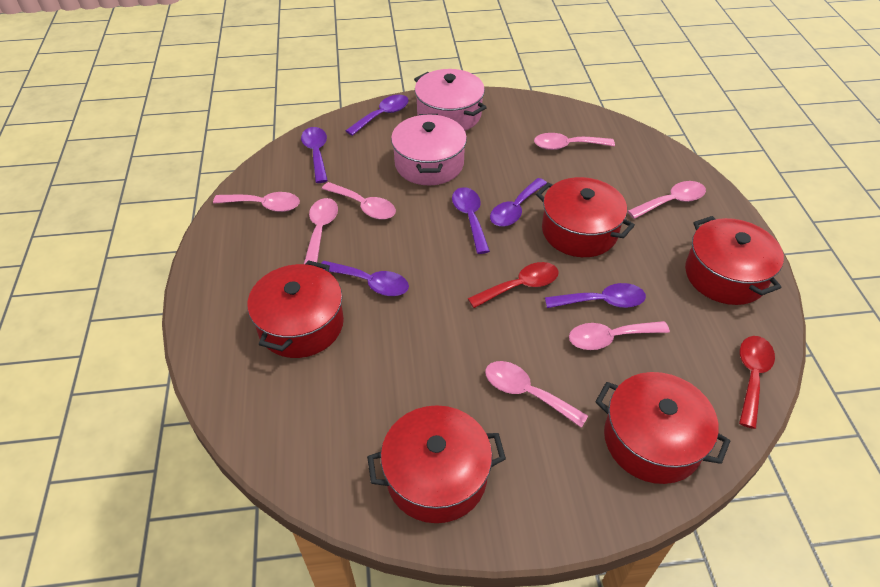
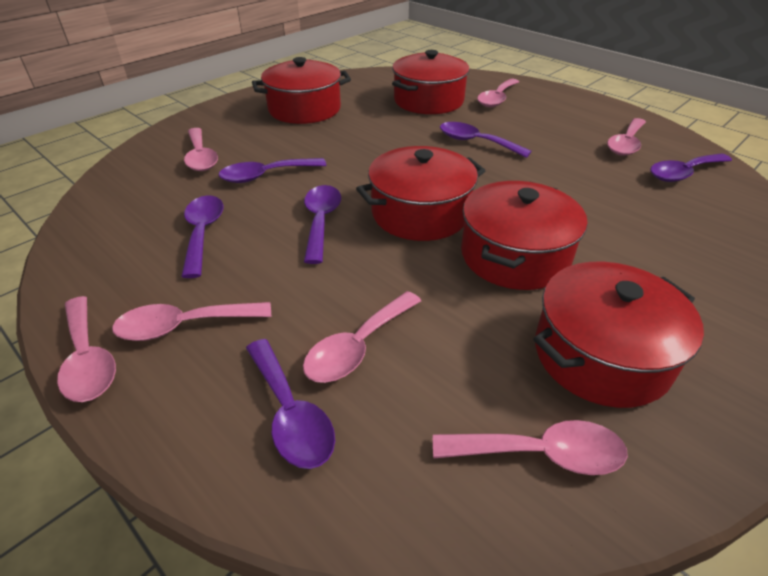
pink pot: [391,114,467,185] [414,69,487,131] = 2 -> none = 0
red spoon: [468,262,559,308] [739,336,775,429] = 2 -> none = 0

